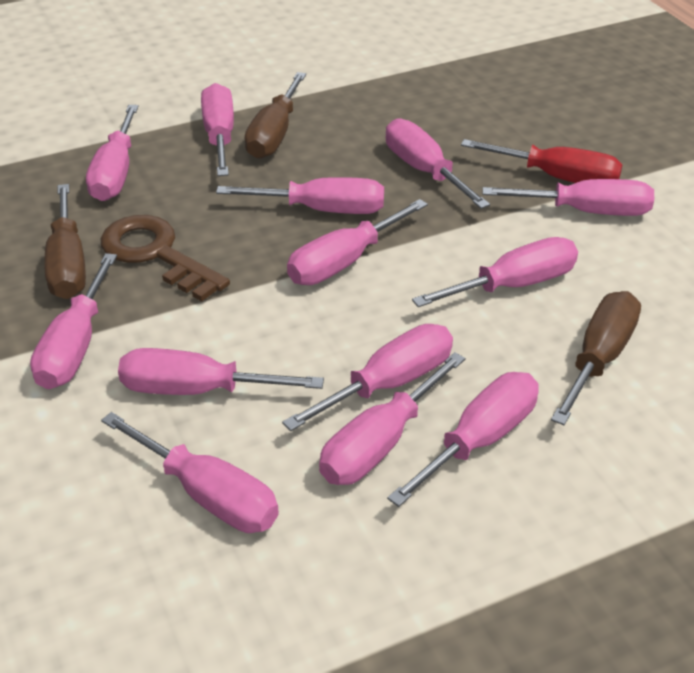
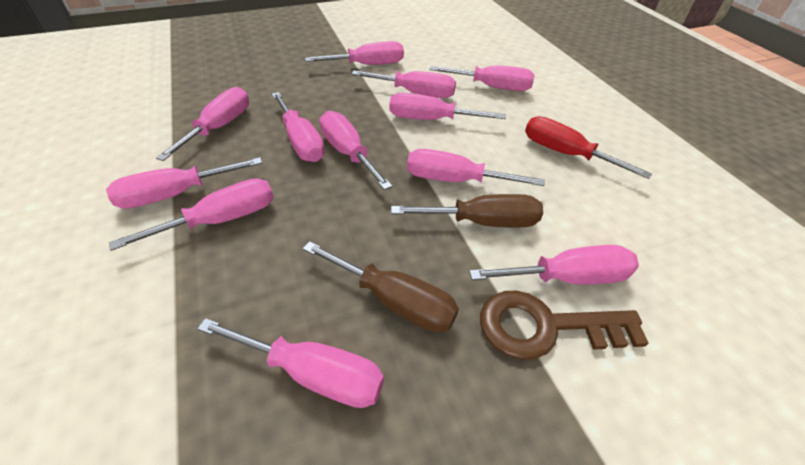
brown screwdriver: [44,184,86,299] [245,72,306,159] [551,291,641,425] = 3 -> [303,241,459,333] [391,194,543,227] = 2
pink screwdriver: [30,253,117,389] [86,105,139,201] [101,412,279,533] [118,348,324,395] [201,83,234,176] [216,177,384,214] [282,324,453,431] [287,199,428,285] [319,352,465,485] [386,118,490,209] [387,372,539,507] [412,237,578,307] [482,179,654,216] = 13 -> [106,157,262,209] [109,178,274,251] [156,87,249,161] [197,318,384,408] [272,92,325,162] [305,41,404,65] [320,111,393,190] [351,70,456,98] [389,93,506,120] [407,149,545,186] [429,66,535,91] [469,245,639,285] = 12

